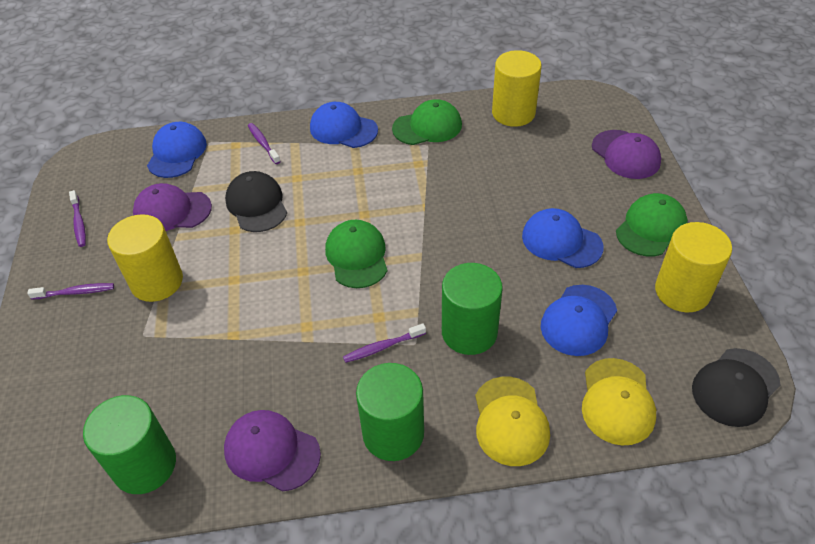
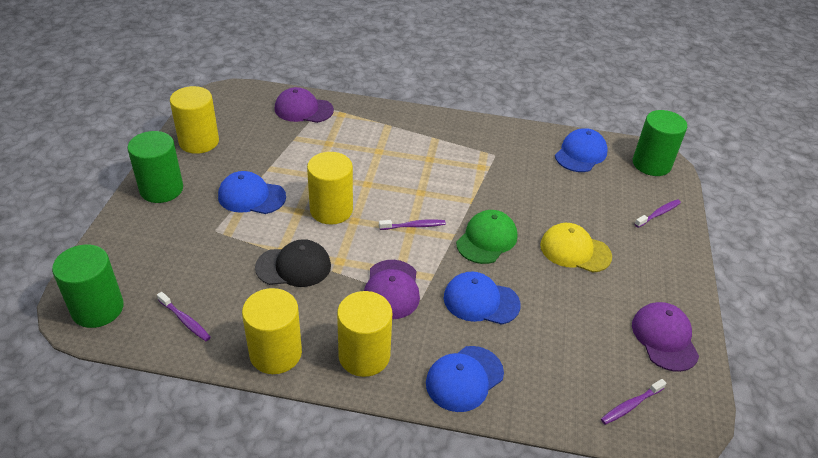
black cap: [225,171,287,232] [692,348,780,427] = 2 -> [255,239,331,287] = 1
green cap: [325,220,387,288] [392,99,462,145] [616,193,688,256] = 3 -> [456,210,517,264] = 1
yellow cap: [475,377,550,466] [582,358,656,445] = 2 -> [540,223,612,273] = 1
yellow cylinder: [107,214,183,302] [492,50,542,127] [655,222,732,312] = 3 -> [170,86,219,154] [242,288,302,374] [307,152,353,225] [337,291,392,377] = 4

